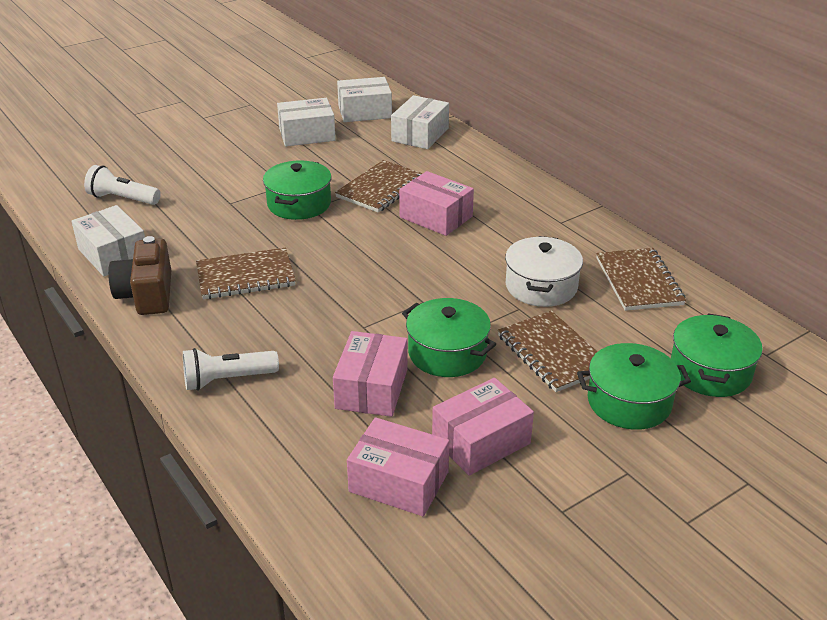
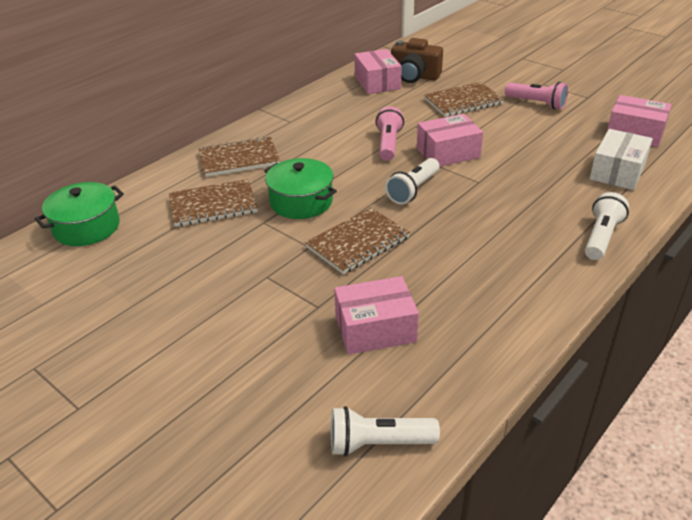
green pot: [263,160,331,220] [402,298,496,377] [577,343,691,430] [671,313,763,397] = 4 -> [35,182,124,246] [264,158,337,219] = 2
pink flashlight: none = 0 -> [375,106,404,161] [505,82,568,110] = 2
white box: [71,205,145,276] [277,98,336,146] [337,77,392,122] [391,95,449,149] = 4 -> [590,129,653,190] = 1
white flashlight: [84,165,161,205] [183,348,279,391] = 2 -> [331,406,440,457] [385,158,440,204] [585,192,629,260] = 3
white pot: [505,236,583,307] = 1 -> none = 0

